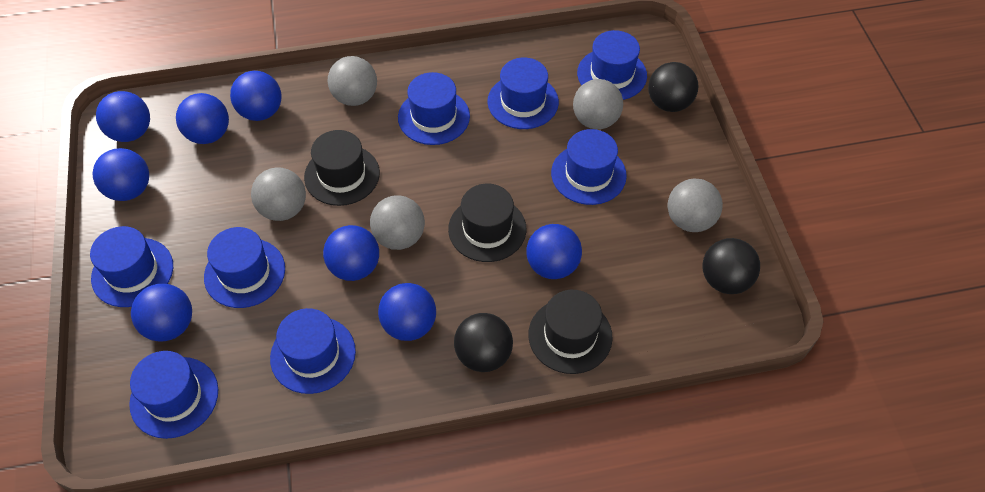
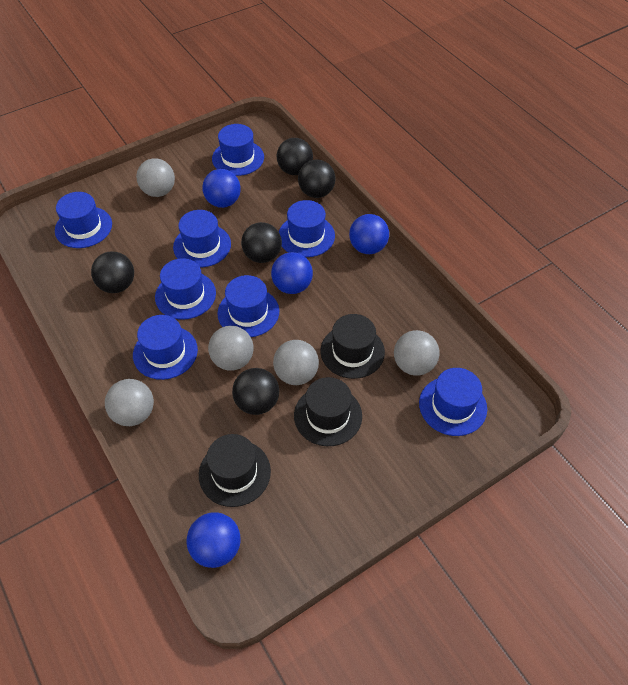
black ball: [454,313,513,372] [648,62,698,112] [702,238,760,294] = 3 -> [91,251,134,293] [232,368,279,415] [241,222,282,263] [277,138,313,175] [298,159,335,198] = 5
blue ball: [93,148,149,201] [96,91,150,142] [131,284,192,342] [176,93,229,144] [230,71,281,121] [323,225,379,281] [378,283,436,341] [526,224,582,279] = 8 -> [186,512,240,568] [202,169,241,208] [271,252,313,294] [349,214,389,254] = 4

